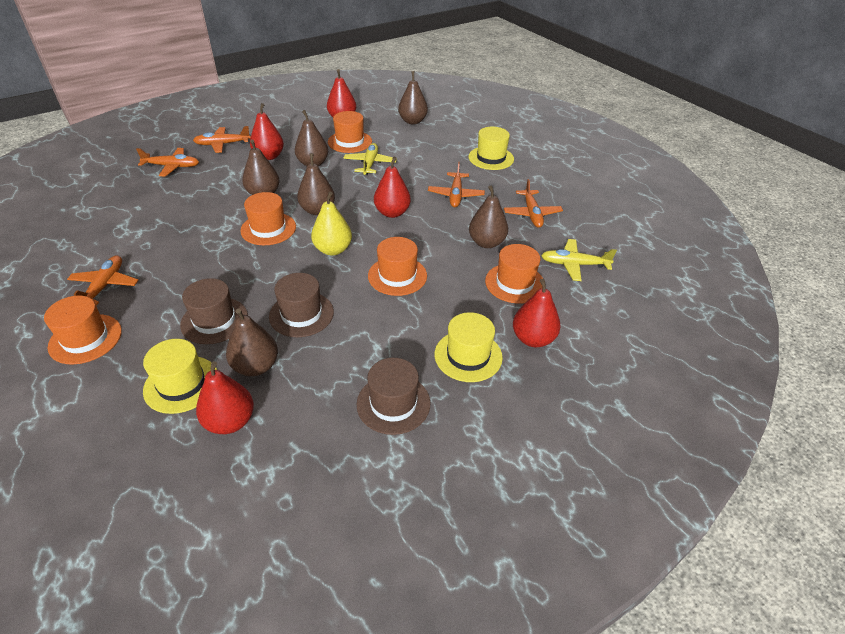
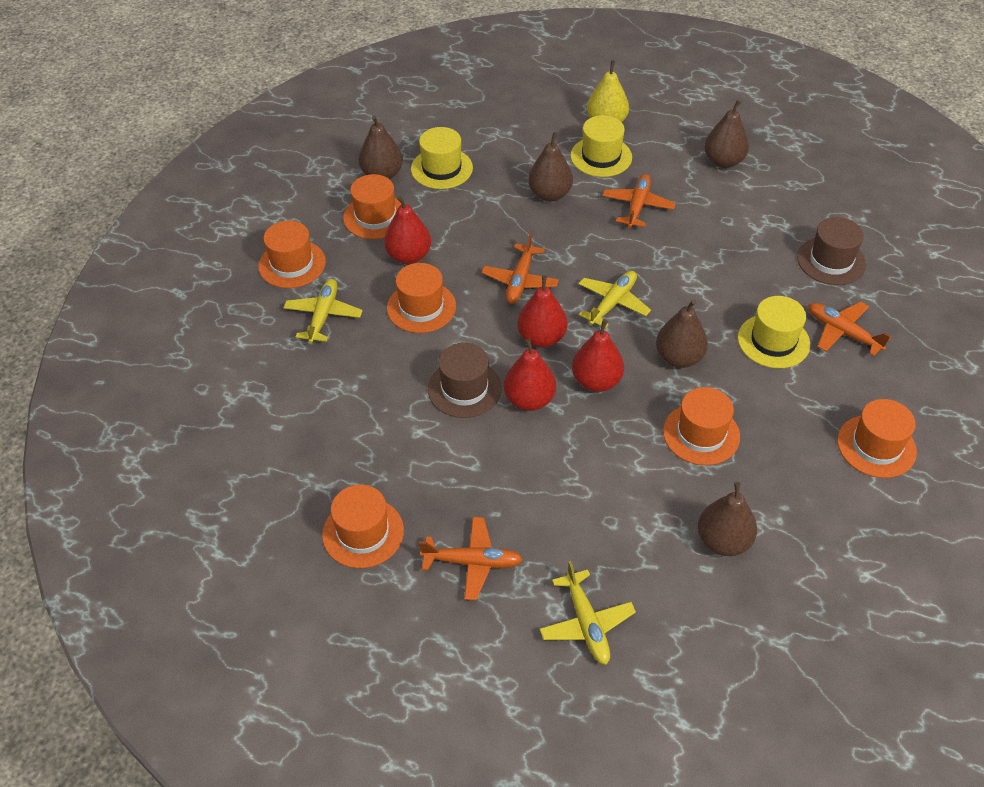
brown hat: [180,278,248,344] [269,273,334,337] [357,358,430,435] = 3 -> [428,343,502,418] [797,217,866,285] = 2
brown pear: [226,309,278,376] [242,140,280,195] [295,110,328,166] [297,153,335,215] [398,71,428,124] [469,185,508,248] = 6 -> [359,115,403,179] [528,132,573,202] [656,300,708,368] [698,482,757,556] [704,100,749,168] = 5
orange hat: [44,296,122,365] [240,192,296,245] [328,111,372,153] [368,237,427,296] [485,244,543,304] = 5 -> [258,221,326,288] [322,485,404,568] [343,174,402,239] [387,263,456,333] [663,387,740,465] [837,399,917,478] = 6
orange plane: [67,255,139,306] [136,148,199,176] [193,126,251,153] [428,162,485,207] [504,179,563,228] = 5 -> [419,517,523,600] [482,232,559,304] [602,174,676,228] [808,302,891,356] = 4
red pear: [196,361,254,434] [250,103,284,160] [327,69,356,117] [374,157,411,218] [513,279,561,347] = 5 -> [384,196,431,264] [504,339,556,411] [517,275,568,348] [572,319,624,392] = 4
yellow plane: [343,143,397,175] [541,239,617,281] = 2 -> [283,279,363,344] [540,561,636,665] [578,271,651,328] = 3

